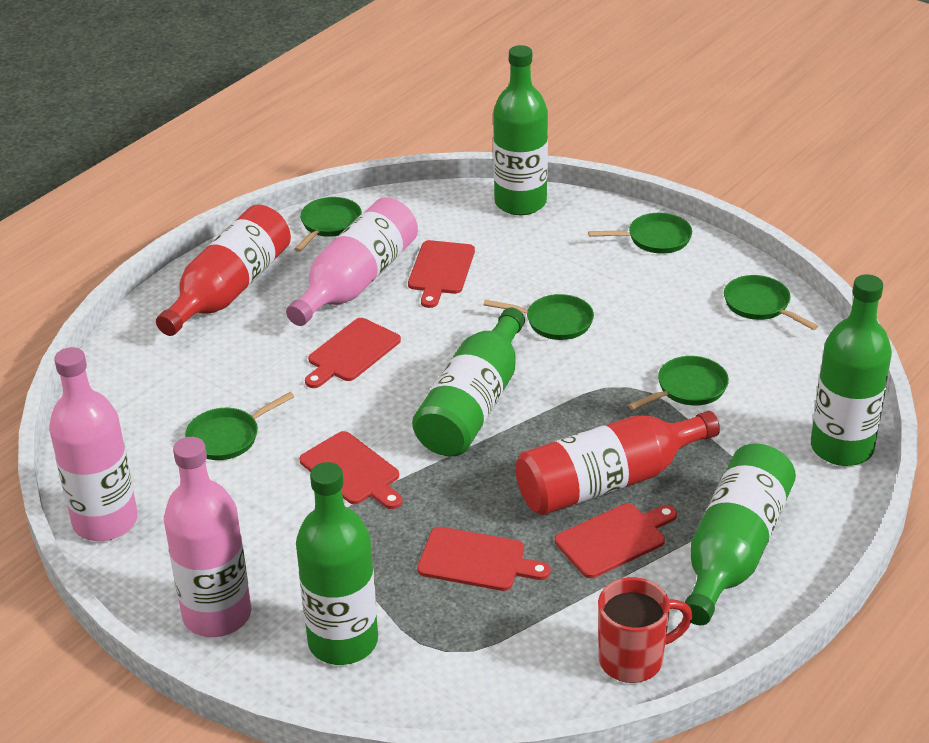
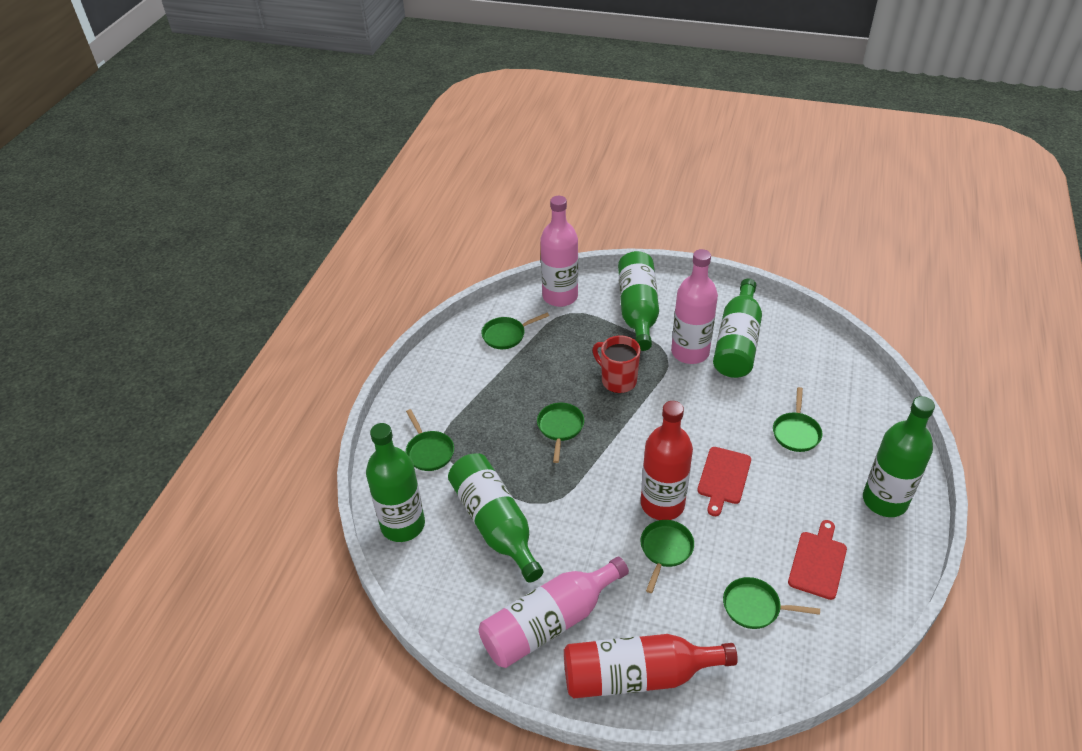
red cutting board: [299,431,402,509] [305,318,401,388] [408,240,475,308] [417,527,550,591] [555,503,677,578] = 5 -> [697,447,751,516] [788,520,847,600] = 2

